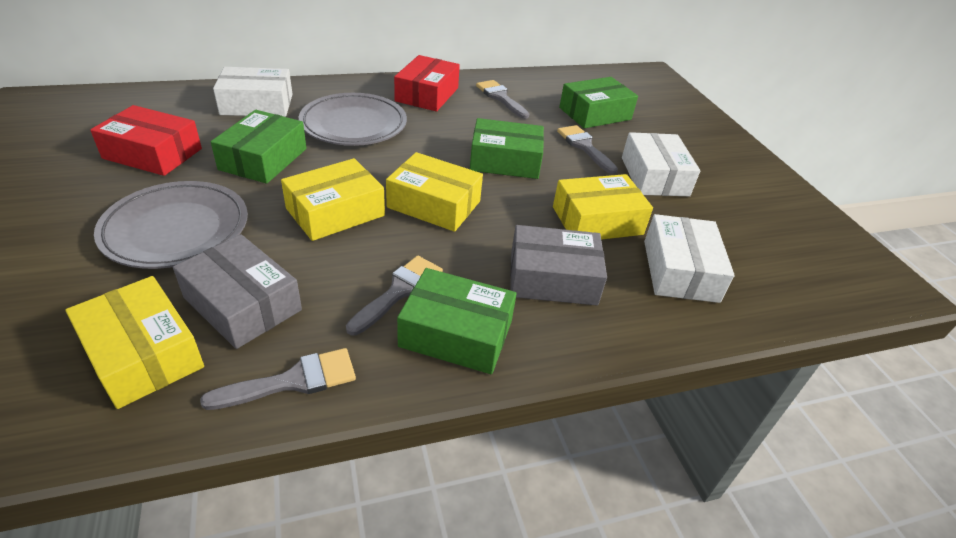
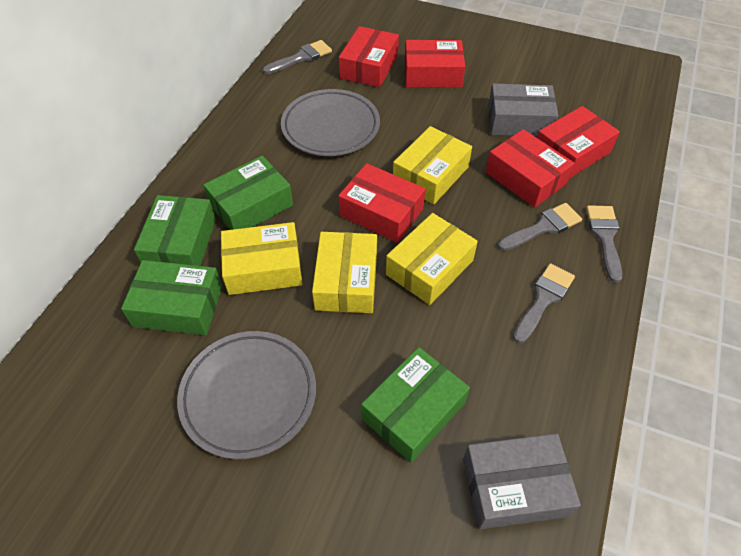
red box: [90,105,202,176] [394,55,460,111] = 2 -> [338,163,425,243] [339,26,399,87] [405,40,465,88] [486,129,574,208] [537,106,620,179] = 5
white box: [213,67,293,117] [622,132,700,196] [644,214,735,303] = 3 -> none = 0

